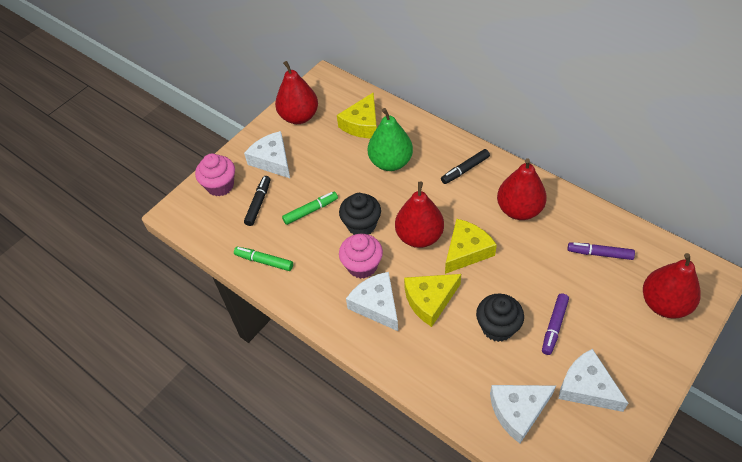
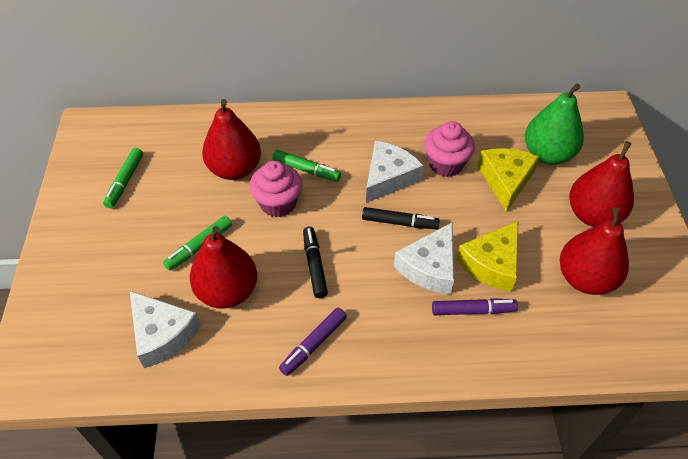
black cupcake: [339,193,381,235] [476,294,524,342] = 2 -> none = 0
green marker: [234,247,293,271] [282,191,338,225] = 2 -> [103,148,143,208] [163,216,232,270] [272,150,341,182] = 3
white cheese: [244,131,290,178] [346,272,398,331] [490,385,556,443] [558,349,628,412] = 4 -> [130,291,201,368] [366,141,424,203] [394,223,454,294] = 3
yellow cheese: [337,92,377,138] [404,274,461,327] [445,219,497,274] = 3 -> [456,221,518,292] [478,148,540,212] = 2

